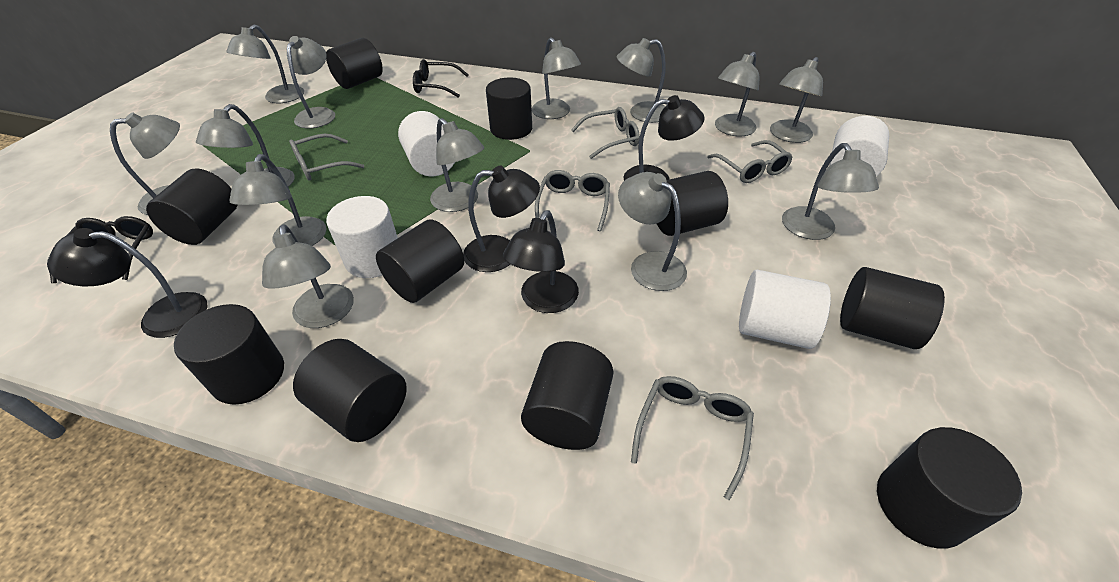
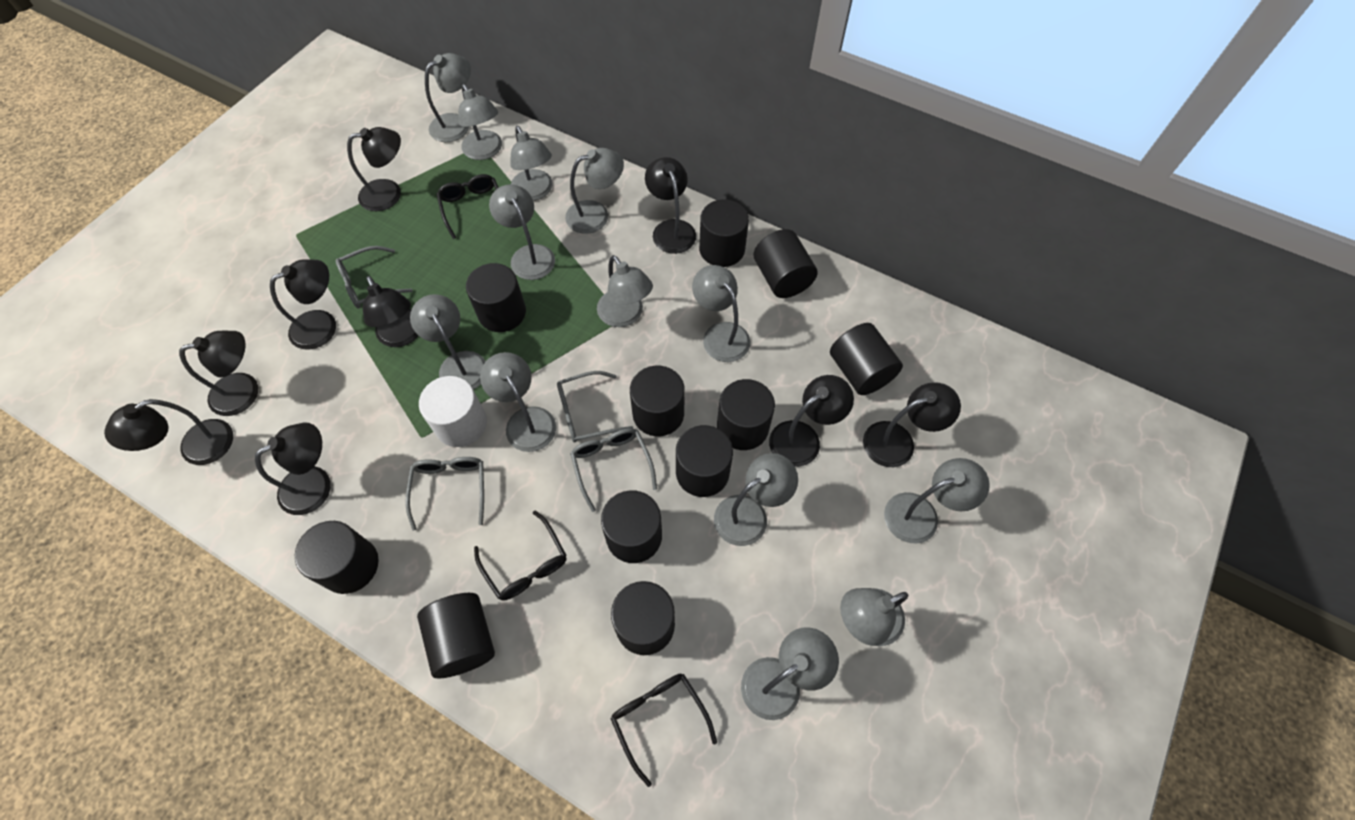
black cylinder: [146,168,237,245] [174,304,284,405] [293,339,407,442] [326,38,383,89] [376,219,464,303] [486,78,532,140] [521,341,614,450] [657,171,728,236] [840,267,945,349] [877,427,1022,549] = 10 -> [295,521,379,594] [417,593,495,678] [466,263,526,332] [601,490,662,563] [611,581,675,655] [630,366,685,436] [676,425,733,497] [699,199,749,267] [717,379,775,450] [753,229,818,298] [830,323,903,395] = 11
black glasses: [49,216,153,283] [413,59,468,98] = 2 -> [437,174,499,239] [474,510,567,601] [611,674,717,787] = 3
black lamp: [47,228,208,338] [463,166,540,272] [503,210,579,313] [624,95,705,181] = 4 -> [104,399,233,465] [179,331,258,416] [255,422,331,515] [270,259,336,350] [347,127,401,211] [363,276,418,347] [645,157,696,254] [769,375,854,467] [863,382,961,467] = 9
grey glasses: [289,134,364,180] [535,170,610,231] [571,107,640,159] [631,376,754,500] [707,140,793,183] = 5 -> [336,246,413,309] [405,457,484,531] [557,371,633,443] [570,428,657,512] = 4
white cylinder: [326,196,398,278] [398,111,455,177] [739,270,831,349] [830,116,889,176] = 4 -> [419,376,487,447] = 1

